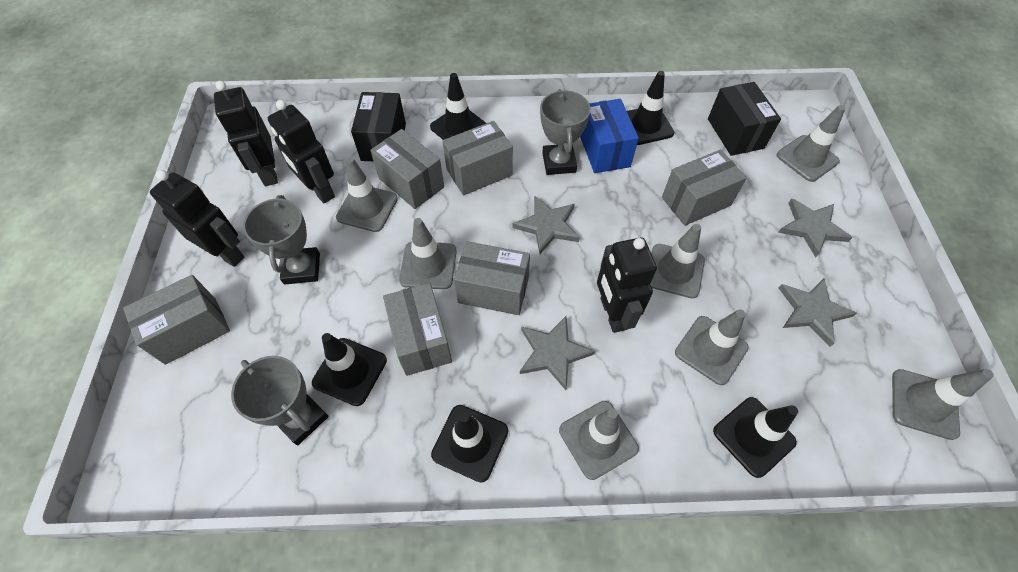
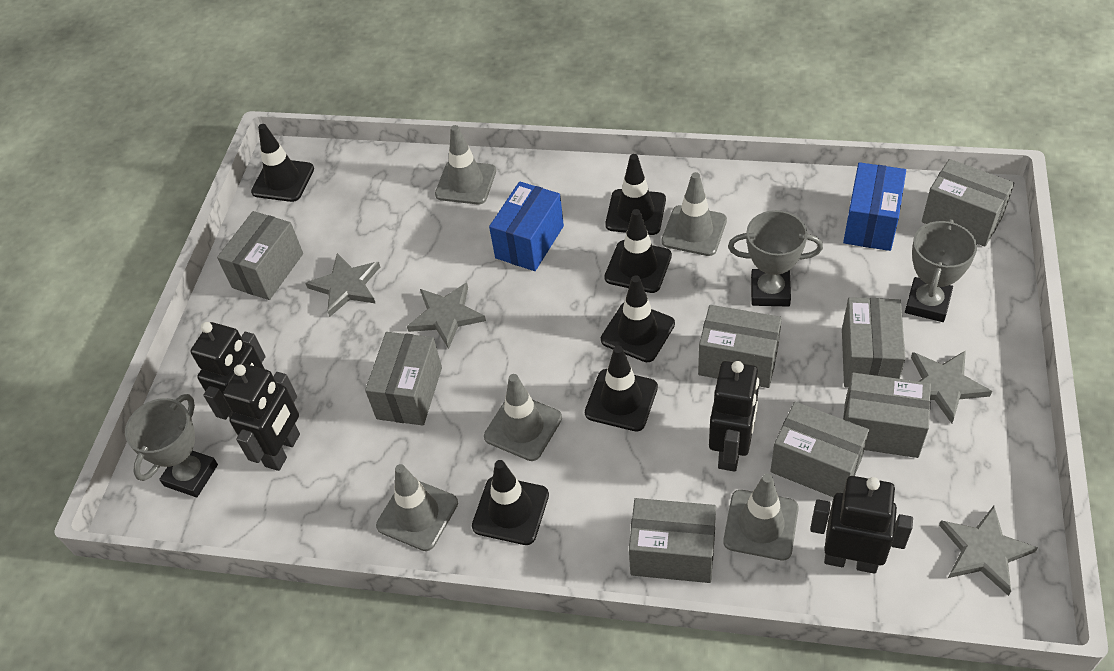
black box: [351,92,406,161] [708,82,781,156] = 2 -> none = 0
black traffic cone: [312,333,387,406] [430,73,486,140] [431,405,508,482] [627,71,674,145] [713,397,798,478] = 5 -> [251,124,314,202] [472,460,549,545] [585,346,658,431] [601,275,675,362] [605,154,666,235] [605,209,672,293] = 6
blue box: [580,99,639,173] = 1 -> [489,181,564,271] [843,162,906,251] = 2
grey box: [123,275,230,365] [370,129,444,209] [383,283,452,376] [443,121,513,196] [454,241,530,315] [662,150,747,226] = 6 -> [217,211,303,300] [365,332,442,426] [629,498,716,583] [698,305,782,388] [770,402,869,497] [842,297,906,387] [843,373,931,458] [922,159,1014,247] = 8
grey traffic cone: [336,157,398,232] [399,218,457,289] [559,401,639,480] [650,224,705,299] [675,309,749,385] [777,105,846,182] [892,369,994,440] = 7 -> [376,464,458,551] [435,125,496,205] [484,374,562,461] [661,172,727,256] [723,474,799,560] = 5

